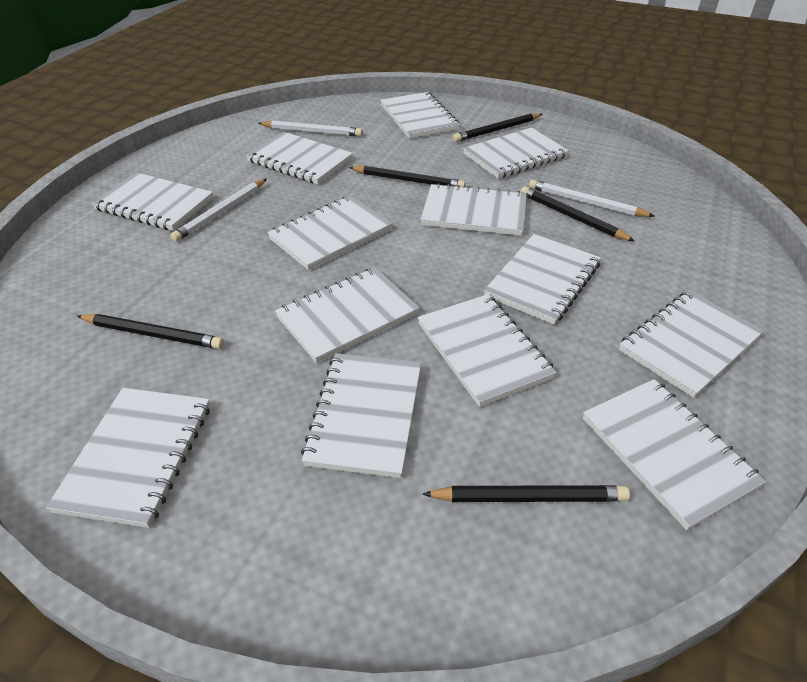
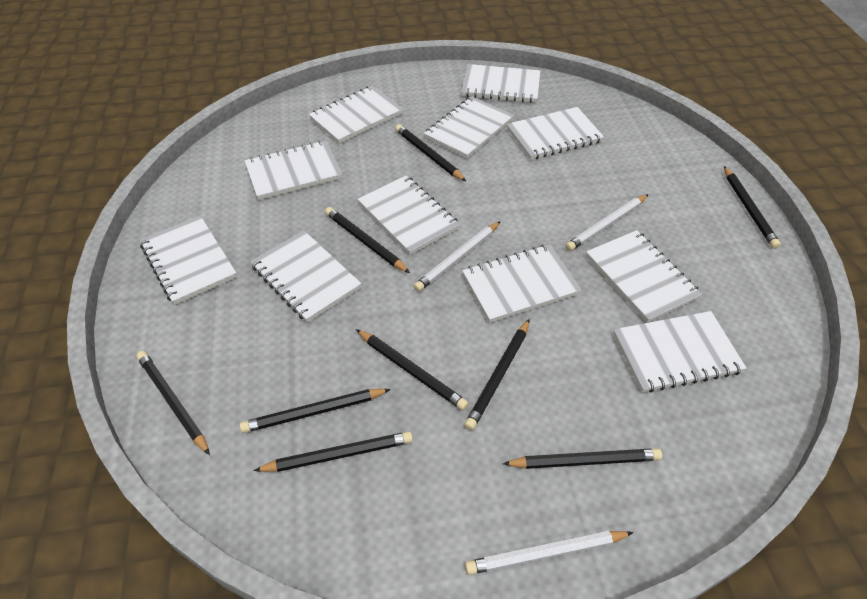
black pencil: [77,314,224,349] [349,166,466,187] [422,485,630,502] [453,113,542,142] [520,186,635,241] = 5 -> [136,351,210,455] [240,389,391,433] [253,431,413,472] [325,207,410,273] [356,329,468,410] [395,124,466,181] [464,319,530,430] [503,448,662,469] [724,166,781,249] = 9
white notebook: [46,388,210,528] [92,172,213,231] [246,132,353,184] [267,196,392,270] [275,267,420,363] [301,353,421,478] [380,92,460,138] [418,294,557,407] [421,183,527,236] [463,127,569,179] [484,234,601,325] [583,379,766,530] [619,290,764,398] = 13 -> [140,216,237,305] [244,141,342,200] [250,231,362,323] [309,86,403,144] [358,175,460,255] [424,96,514,159] [461,64,540,103] [462,244,582,323] [507,107,604,160] [586,230,702,323] [613,311,747,393] = 11

